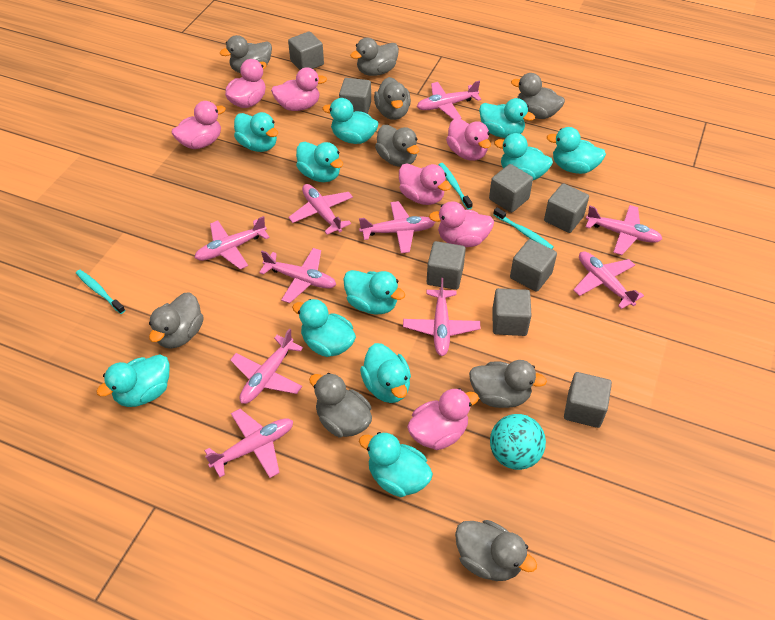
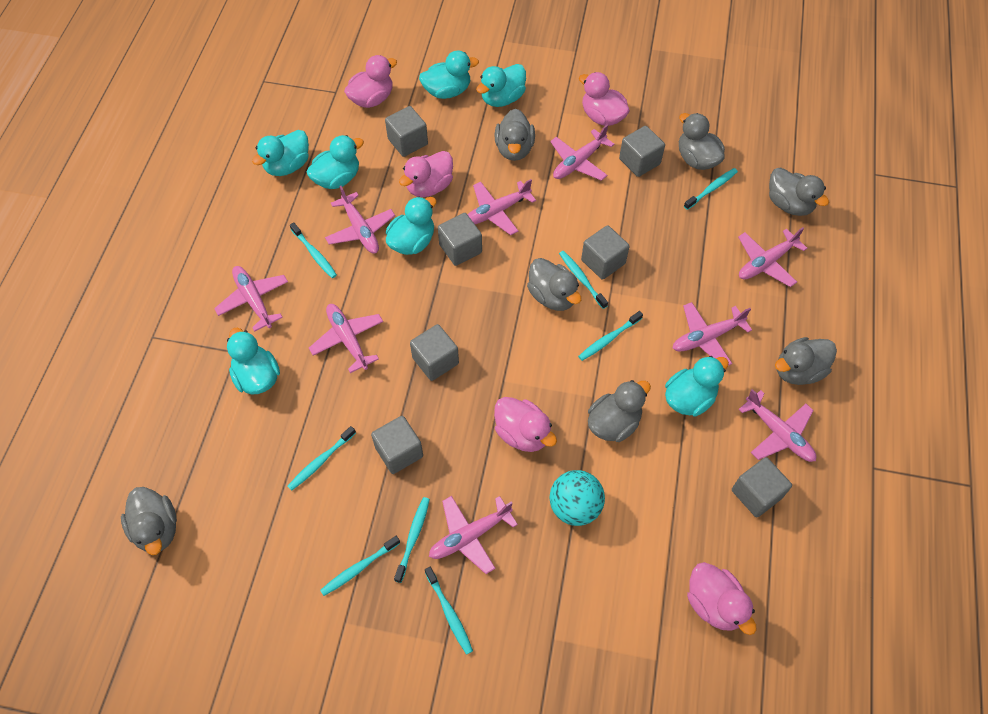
grey cube: [288,31,324,70] [339,78,371,114] [427,241,466,290] [489,164,533,213] [492,288,532,336] [510,239,557,292] [544,183,589,233] [564,372,612,428] = 8 -> [371,416,423,474] [385,106,428,157] [410,324,459,381] [438,213,482,266] [581,225,630,280] [619,126,665,177] [732,457,792,517] = 7
grey duck: [149,292,204,349] [220,35,272,73] [309,373,372,437] [350,37,399,76] [374,77,411,120] [375,125,419,167] [455,520,537,581] [469,360,547,408] [511,73,565,119] = 9 -> [121,487,177,555] [495,109,535,161] [527,258,581,311] [588,380,651,442] [679,113,725,170] [769,167,829,216] [775,337,837,385] = 7
pink duck: [171,101,226,149] [225,59,267,108] [271,67,327,111] [399,163,451,205] [407,388,479,450] [429,201,494,247] [446,118,491,161] = 7 -> [344,55,397,108] [399,151,453,197] [494,397,557,452] [579,72,630,126] [687,562,756,635] = 5
pink plane: [194,216,270,269] [205,409,293,478] [230,328,303,404] [259,248,336,303] [288,184,353,235] [359,201,435,253] [403,278,480,356] [417,80,481,120] [573,251,644,309] [586,205,662,255] = 10 -> [214,266,288,332] [309,304,383,373] [325,186,395,253] [429,496,518,574] [467,179,536,235] [550,125,614,181] [673,302,752,366] [738,227,807,287] [738,389,816,462] = 9
turquoise duck: [96,355,170,407] [234,112,278,152] [292,299,356,357] [296,142,343,182] [322,98,378,144] [343,270,405,315] [359,432,433,497] [360,343,411,403] [479,98,535,138] [494,133,553,180] [547,127,606,174] = 11 -> [227,327,280,395] [252,130,309,176] [307,135,364,189] [386,196,437,255] [419,51,479,99] [476,64,526,107] [665,356,729,417] = 7
turquoise toothbrush: [76,270,125,314] [438,163,473,210] [493,207,554,249] = 3 -> [287,426,356,491] [290,222,337,278] [320,536,400,596] [394,497,430,583] [425,567,473,655] [559,251,608,309] [578,311,643,361] [684,168,738,210] = 8

